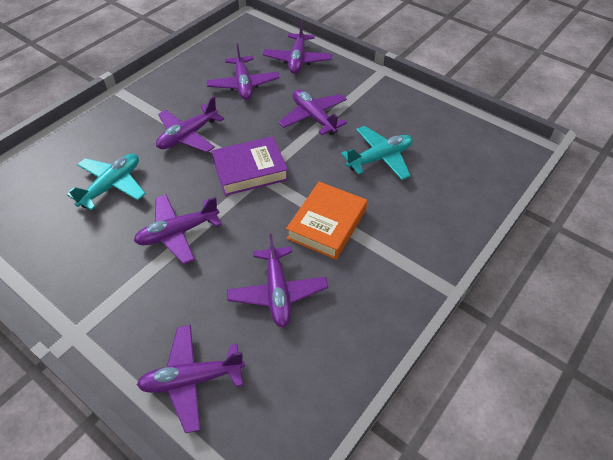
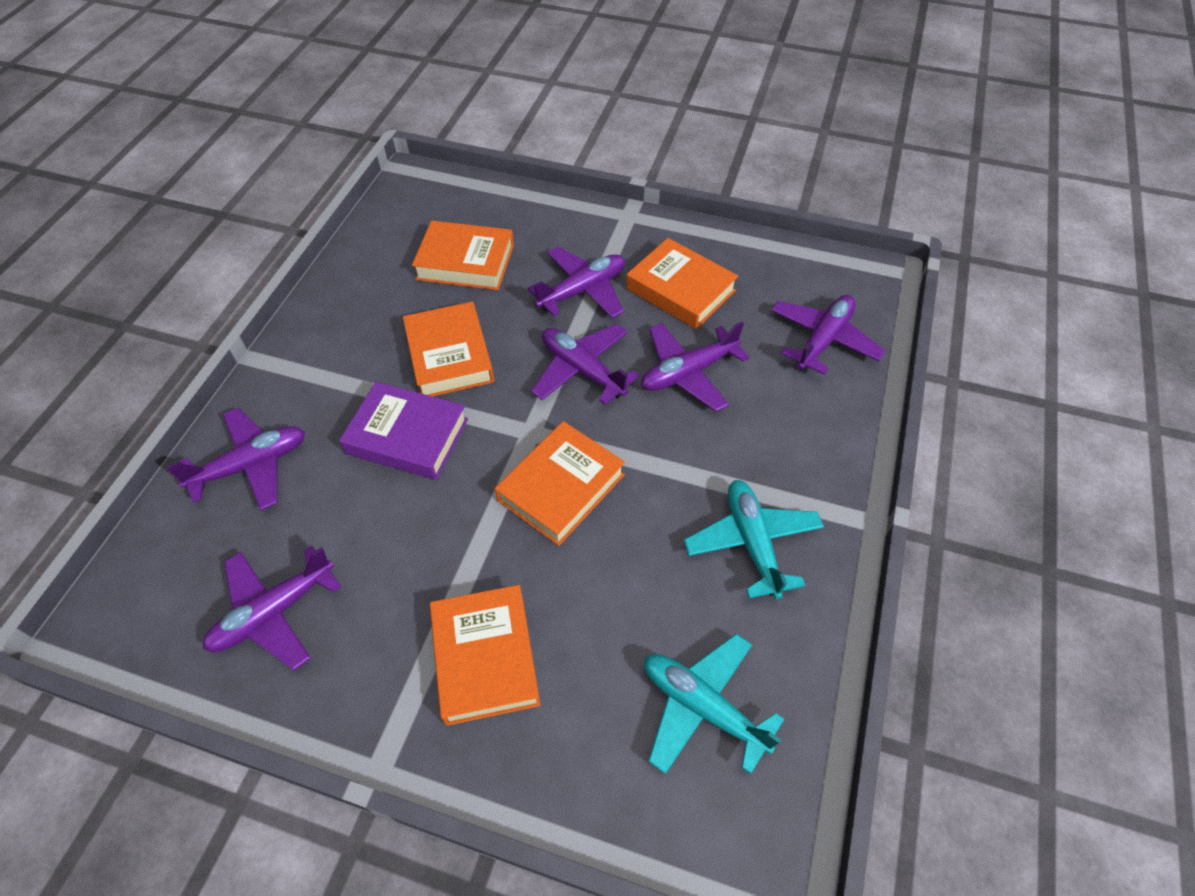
orange book: [286,182,367,260] = 1 -> [403,302,494,397] [412,221,514,290] [430,585,540,726] [495,421,625,546] [626,238,738,329] = 5
purple plane: [134,194,222,264] [137,325,245,433] [156,96,224,152] [206,43,280,100] [227,234,328,328] [263,20,332,74] [278,90,347,135] = 7 -> [166,408,305,510] [203,546,341,670] [528,247,625,318] [531,324,639,405] [641,322,750,412] [771,295,886,375] = 6

